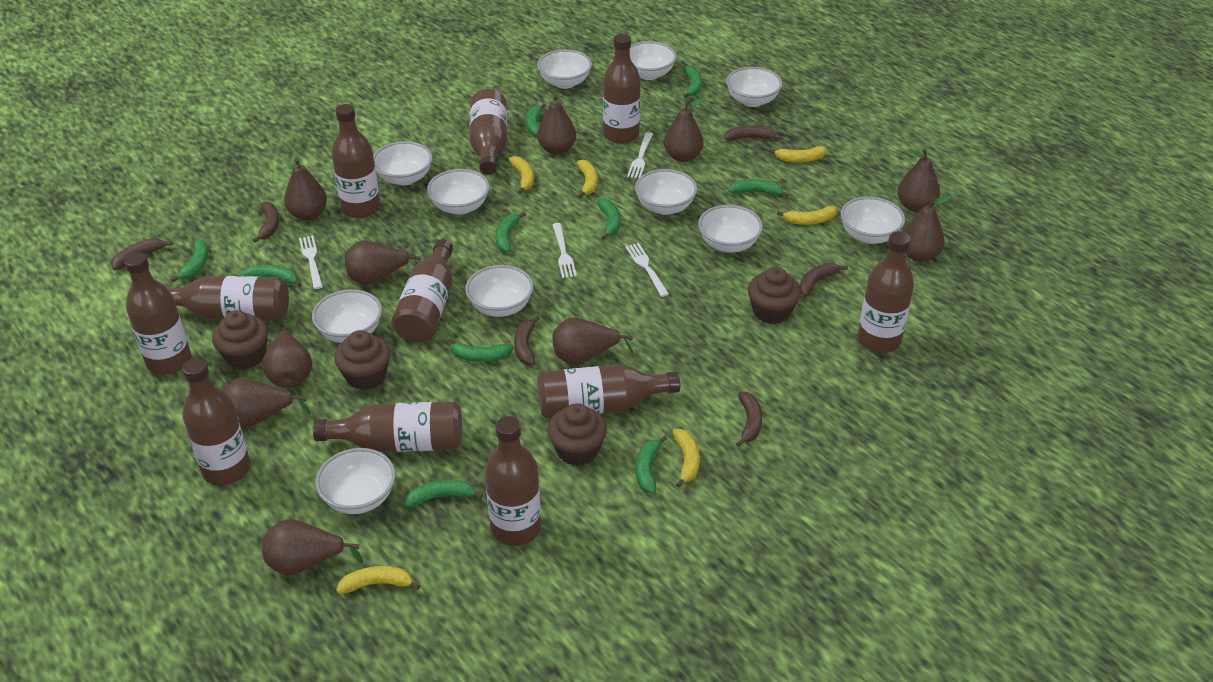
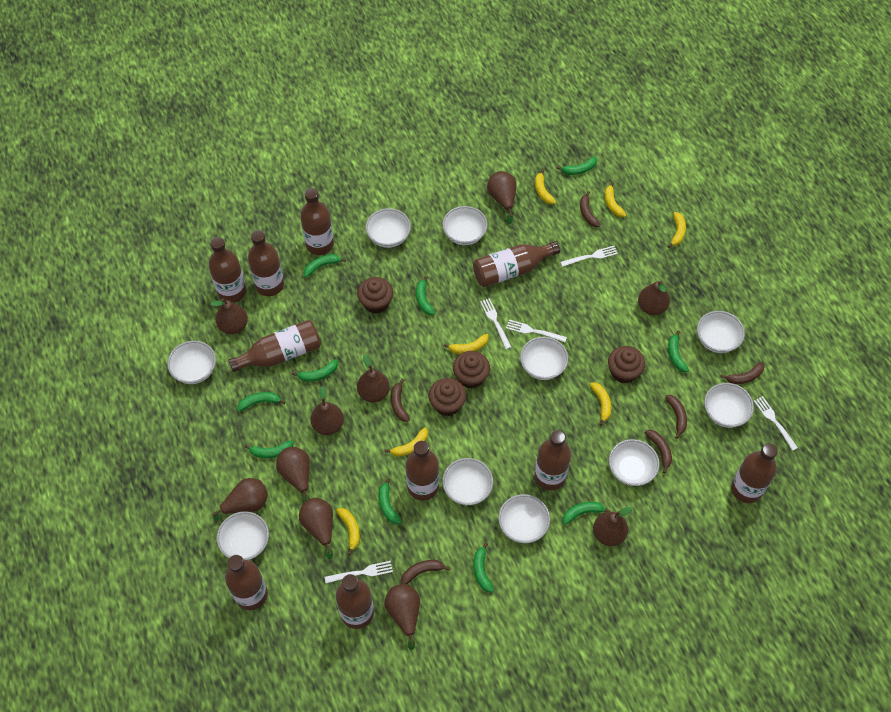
brown bottle: [124,252,191,375] [167,276,289,321] [182,358,251,485] [313,401,462,452] [331,104,381,218] [392,239,453,342] [469,89,507,175] [485,416,541,546] [537,364,680,419] [603,34,641,144] [858,231,914,353] = 11 -> [209,237,246,303] [225,555,268,610] [228,320,321,372] [248,230,284,296] [300,188,334,255] [336,574,374,629] [406,441,439,501] [473,241,560,287] [534,430,571,490] [731,443,778,503] = 10
white bowl: [312,289,382,343] [315,448,395,514] [373,141,433,185] [427,169,490,215] [465,265,533,317] [537,49,592,89] [630,41,677,80] [635,169,697,215] [698,205,763,253] [726,67,782,107] [841,196,905,244] = 11 -> [167,341,216,384] [217,511,269,560] [366,208,411,248] [442,206,488,245] [442,458,493,505] [498,494,550,543] [520,337,568,380] [609,439,660,486] [697,311,745,353] [704,383,754,428] = 10
white fork: [299,235,323,289] [552,223,577,278] [625,243,669,297] [627,132,653,179] = 4 -> [324,561,393,583] [480,298,511,349] [506,320,567,342] [560,246,618,267] [754,396,798,451] = 5
yellow banana: [336,566,420,594] [509,156,534,194] [577,160,598,198] [672,429,700,488] [769,146,827,162] [777,206,837,225] = 6 -> [336,508,360,555] [385,427,428,457] [444,334,489,354] [535,169,556,204] [590,382,611,426] [605,182,626,217] [668,212,686,248] = 7

